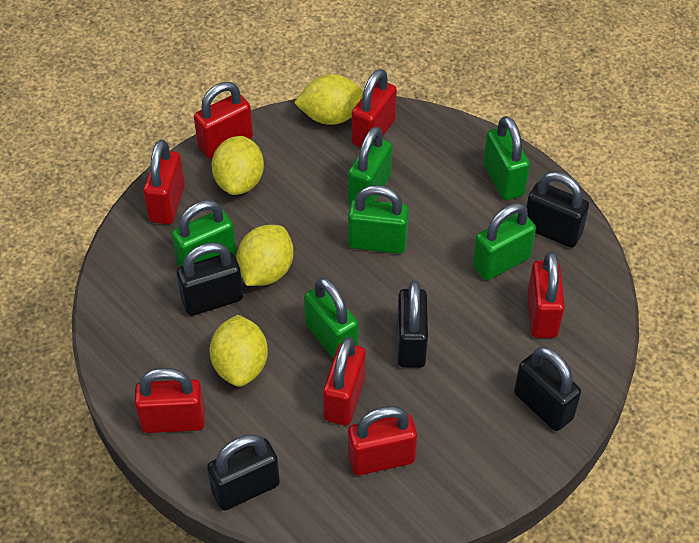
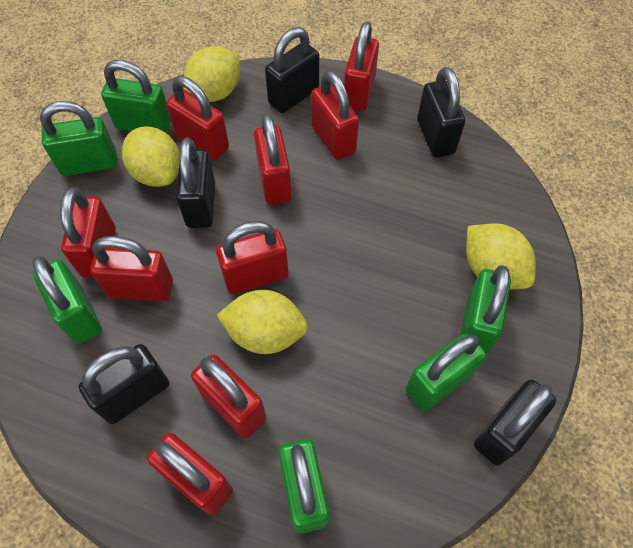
red padlock: [134,368,205,433] [143,140,185,224] [194,82,253,159] [323,337,366,426] [348,406,417,475] [352,69,397,148] [527,252,565,338] = 7 -> [60,188,116,278] [91,236,173,301] [147,433,233,515] [166,76,229,160] [191,355,266,438] [216,221,288,294] [254,114,292,205] [311,70,359,160] [344,21,379,111] = 9

